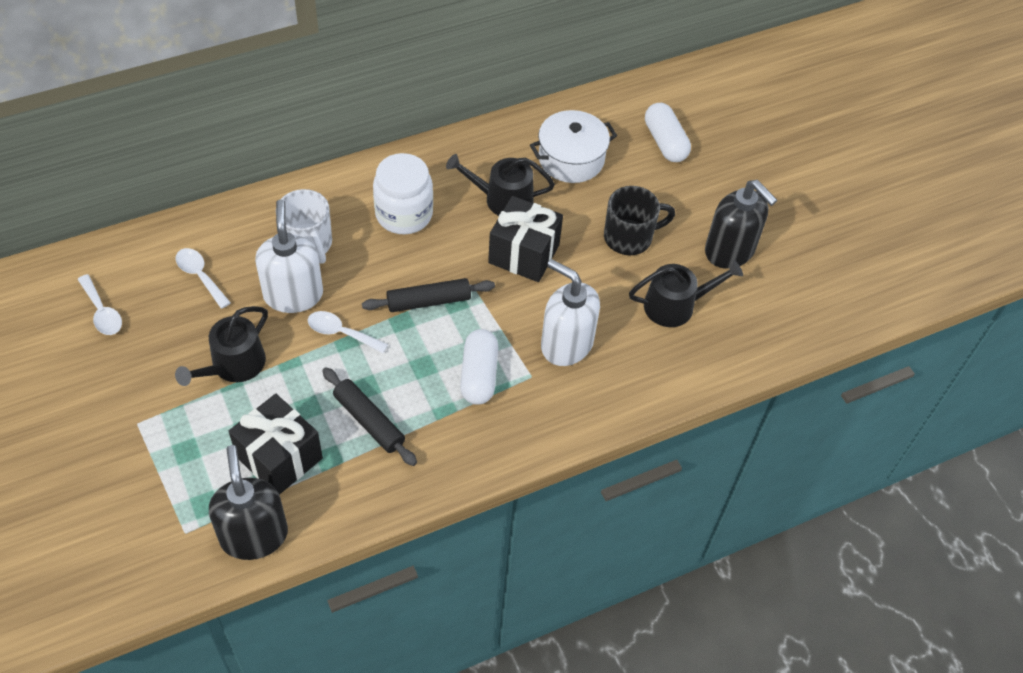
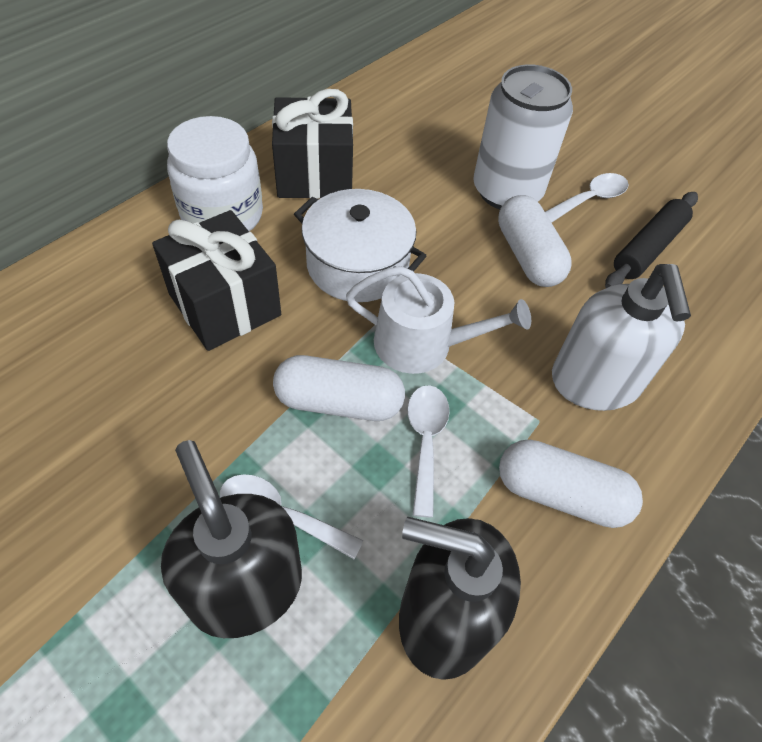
black mug: [604,186,675,255] = 1 -> none = 0
black rolling pin: [322,367,417,466] [362,278,495,312] = 2 -> [605,192,698,288] = 1
black watering can: [175,306,268,386] [446,154,555,216] [629,260,743,327] = 3 -> none = 0
white can: none = 0 -> [473,64,573,209] = 1
white capsule: [460,329,498,405] [645,103,691,162] = 2 -> [273,355,405,421] [498,195,572,287] [499,439,643,528] = 3
white mug: [281,189,332,264] = 1 -> none = 0
white soap dispenser: [255,199,323,313] [541,259,600,366] = 2 -> [552,264,691,411] = 1
white watering can: none = 0 -> [346,266,531,374] = 1

